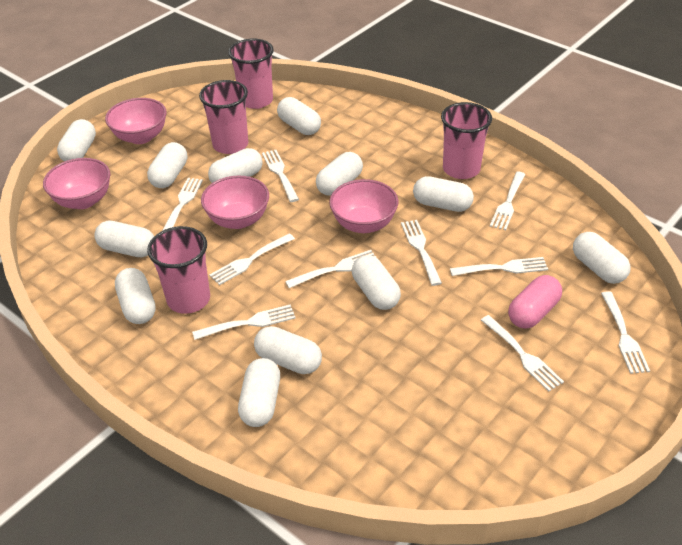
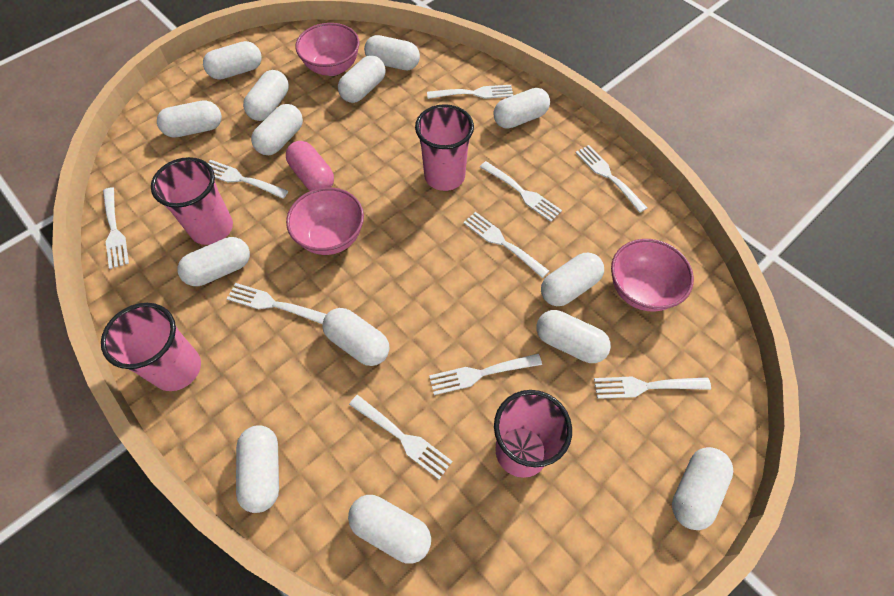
pink bowl: [43,158,110,209] [105,98,167,144] [201,176,269,229] [329,179,399,233] = 4 -> [286,187,364,255] [295,23,360,76] [611,239,694,312] = 3
white capsule: [57,119,96,162] [94,221,154,257] [115,268,156,324] [147,142,187,188] [208,148,263,183] [238,358,280,427] [254,326,322,374] [277,97,321,135] [316,152,363,196] [352,255,401,310] [413,176,474,212] [573,232,630,284] = 12 -> [157,100,222,138] [177,237,250,286] [203,41,262,80] [236,425,279,513] [243,70,289,121] [251,104,303,155] [323,308,389,366] [338,55,386,103] [348,495,431,564] [364,35,420,70] [494,88,550,129] [536,310,611,363] [541,253,604,306] [672,447,733,530] = 14

